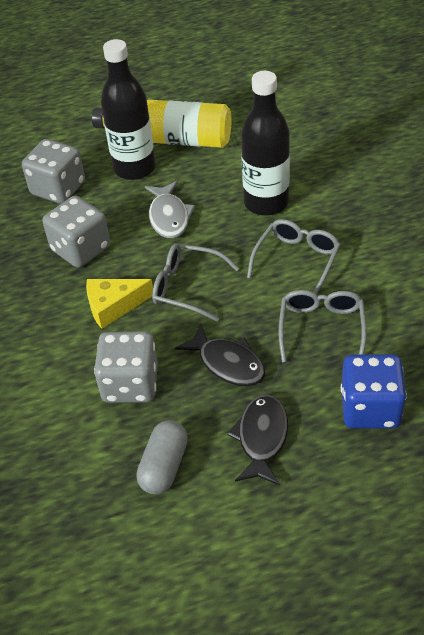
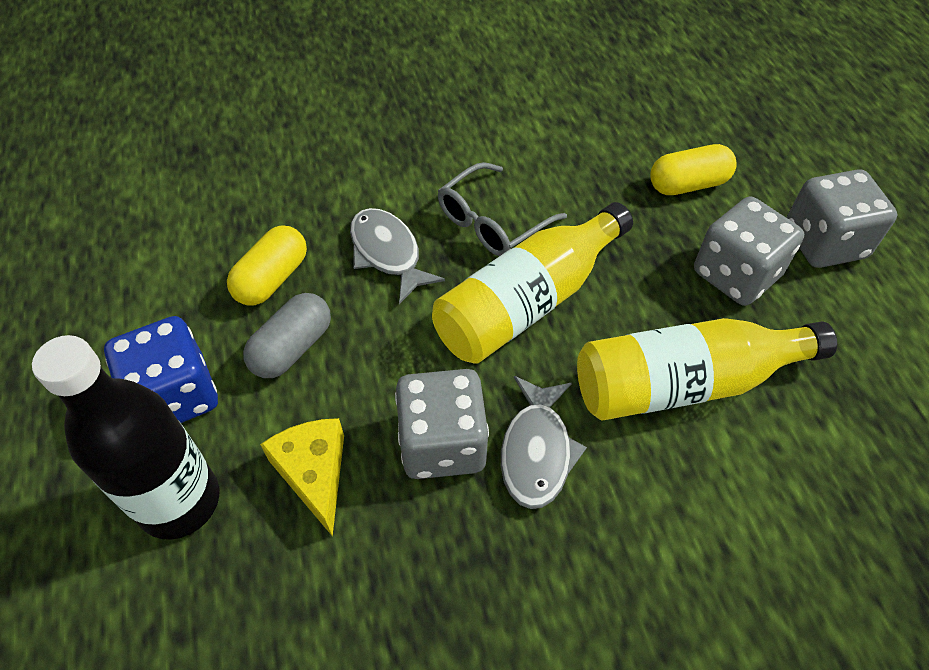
black bottle: [101,39,156,180] [241,71,290,216] = 2 -> [32,335,219,540] = 1
black fish: [175,324,265,386] [228,394,288,486] = 2 -> none = 0
grey fish: [145,181,195,238] = 1 -> [350,208,445,304] [501,376,587,509] = 2
grey glasses: [152,243,239,322] [247,219,341,294] [278,290,367,362] = 3 -> [438,162,567,256] = 1
yellow bottle: [92,100,231,148] = 1 -> [432,202,633,364] [577,318,837,421] = 2
yellow capsule: none = 0 -> [227,225,307,306] [650,144,737,195] = 2

